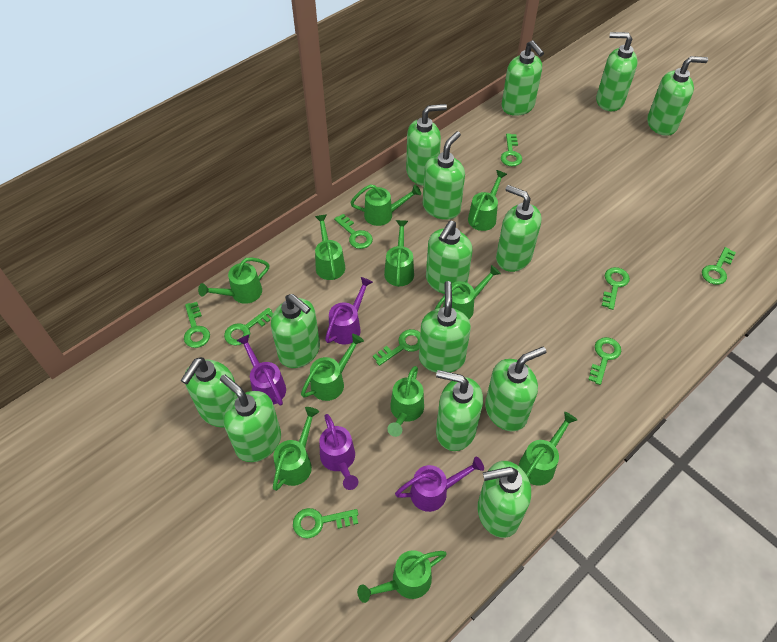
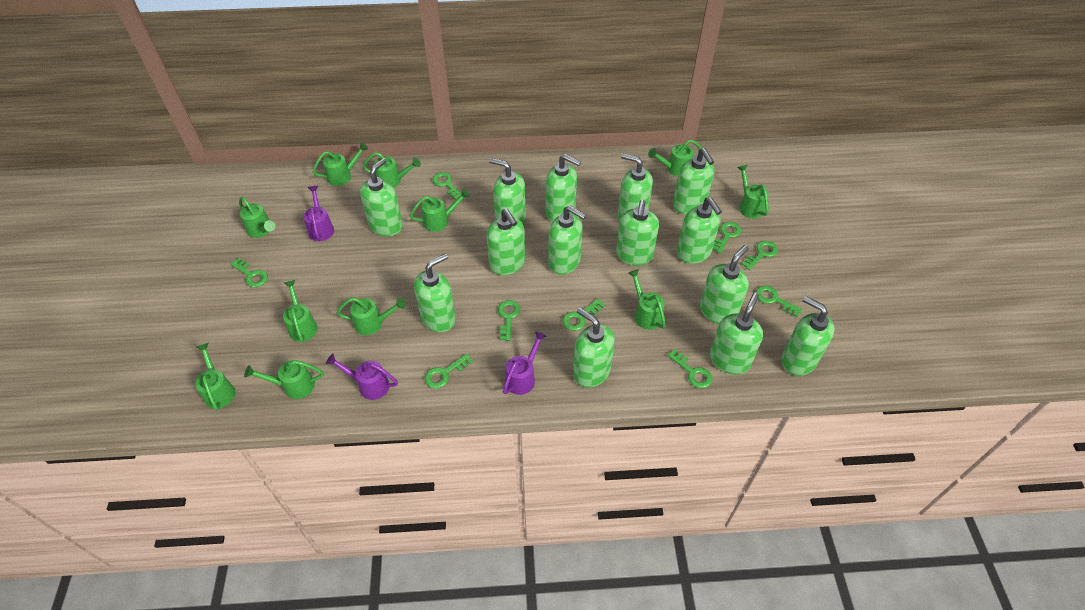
purple watering can: [237,334,286,406] [319,414,358,490] [325,277,373,344] [395,456,484,512] = 4 -> [304,186,334,241] [326,354,398,400] [503,331,546,395] = 3

